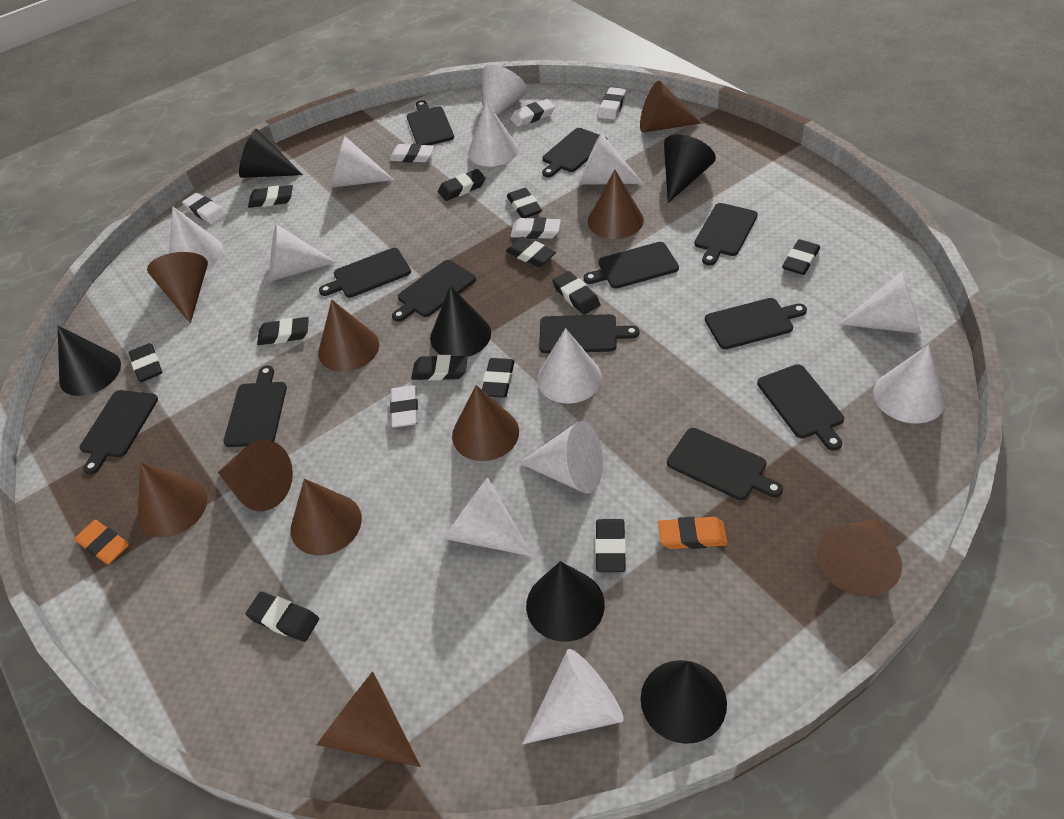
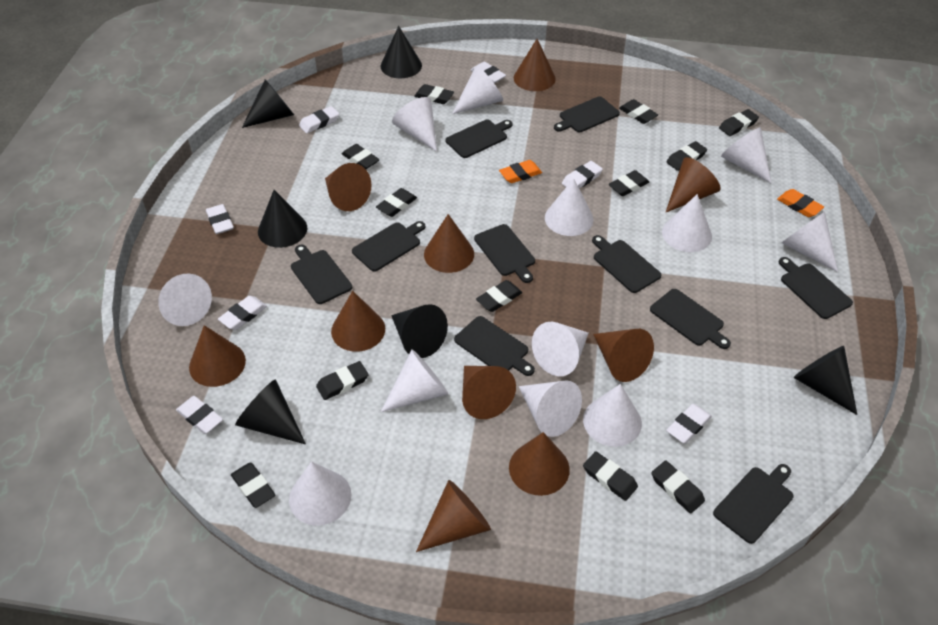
black cutting board: [79,390,158,475] [223,365,287,447] [319,248,411,298] [392,260,476,322] [407,100,454,145] [539,314,640,353] [542,128,608,177] [583,242,679,289] [667,428,783,500] [694,203,758,266] [705,298,807,349] [757,364,844,451] = 12 -> [291,245,352,304] [352,221,425,272] [446,120,513,158] [454,316,535,376] [474,224,535,283] [554,96,620,132] [592,235,661,293] [650,289,731,349] [713,464,793,544] [779,257,853,319] = 10
white eraser: [182,193,226,224] [389,143,435,163] [390,385,418,428] [510,99,555,127] [510,217,561,239] [598,87,626,120] = 6 -> [176,396,223,434] [206,204,234,234] [218,296,267,330] [299,106,339,134] [471,61,506,83] [562,161,603,188] [666,404,712,444] = 7

